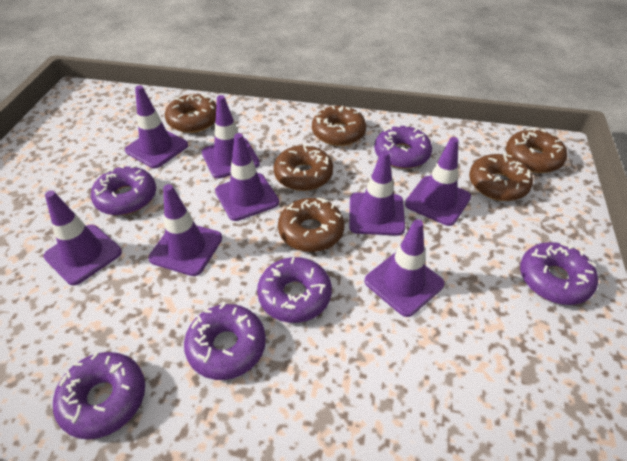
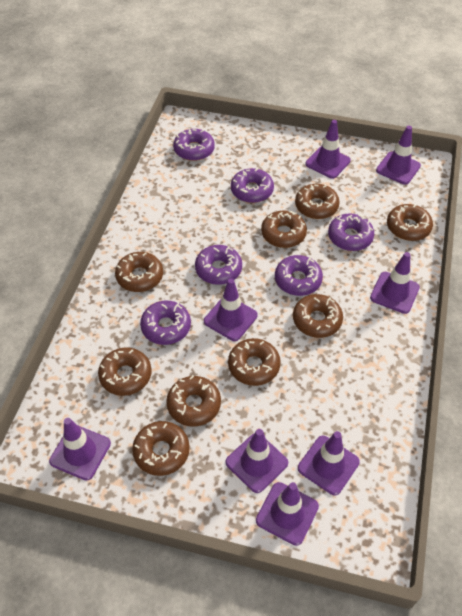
brown donut: [165,94,216,133] [273,144,333,191] [278,198,344,252] [312,106,366,146] [469,153,533,201] [506,128,567,173] = 6 -> [98,347,152,396] [115,252,163,292] [132,421,190,476] [166,375,221,427] [228,338,281,386] [261,210,307,248] [293,294,343,338] [295,184,340,219] [387,204,433,241] = 9

